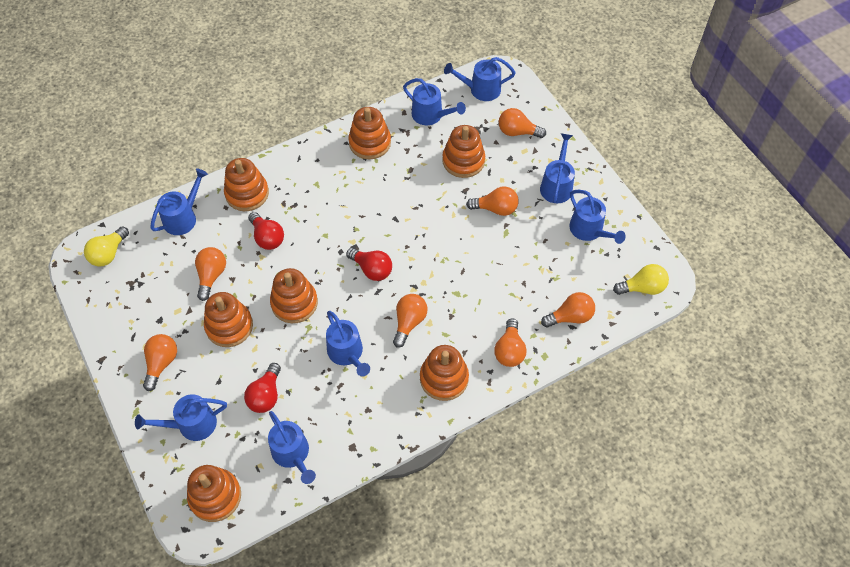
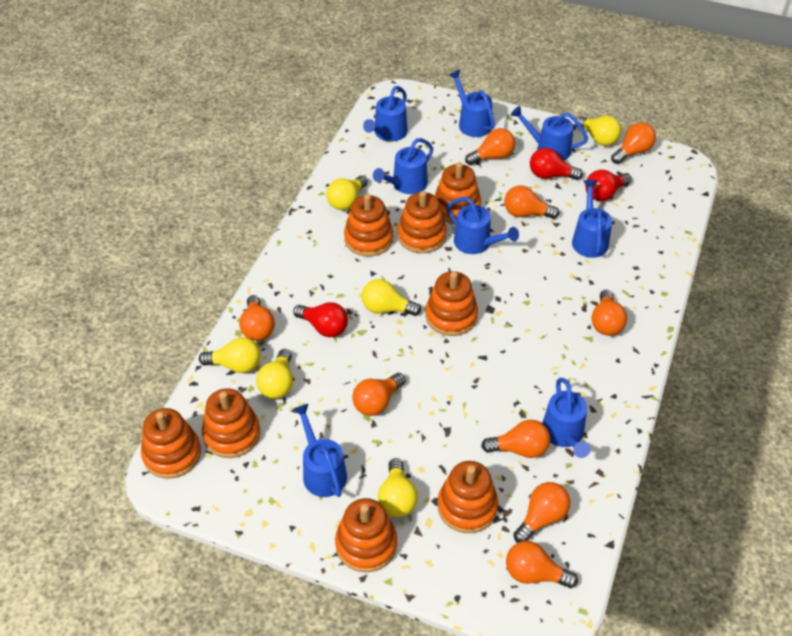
orange light bulb: [143,334,177,391] [195,247,226,301] [393,294,427,348] [466,186,519,216] [494,318,527,367] [499,108,546,138] [541,292,595,328] = 7 -> [239,295,275,341] [352,373,406,416] [465,128,515,165] [481,420,550,458] [504,186,559,219] [506,541,578,588] [513,482,570,543] [592,290,627,336] [611,122,656,164] = 9
orange stacking toy: [187,465,241,522] [204,292,253,347] [224,158,269,211] [270,268,318,323] [348,107,391,159] [420,345,469,401] [442,125,485,178] = 7 -> [141,408,201,479] [202,388,261,458] [335,498,397,573] [344,194,393,257] [398,191,447,253] [425,271,478,336] [434,162,481,224] [438,461,498,533] = 8
yellow light bulb: [84,226,129,266] [613,264,669,295] = 2 -> [199,337,260,373] [256,349,293,399] [326,175,368,210] [362,279,421,316] [378,458,418,517] [576,116,621,146] = 6

